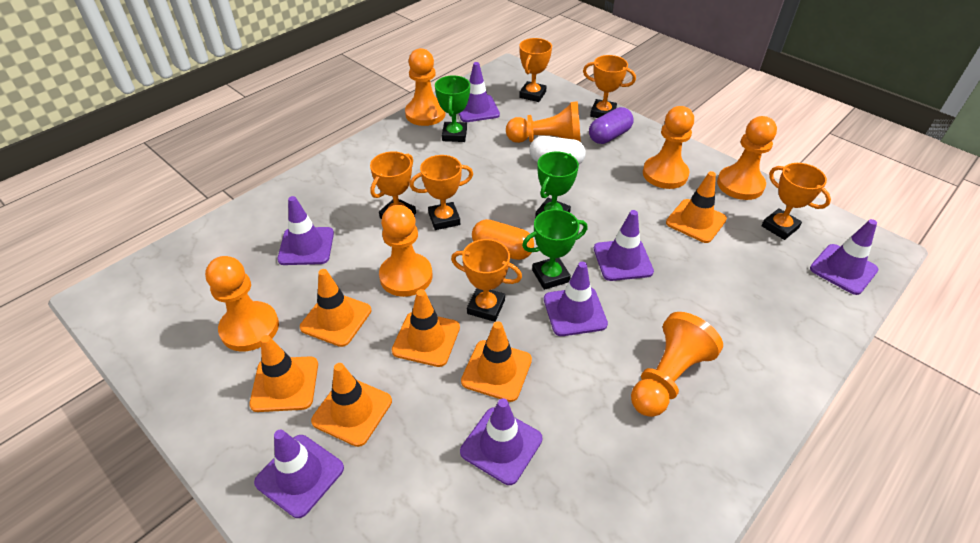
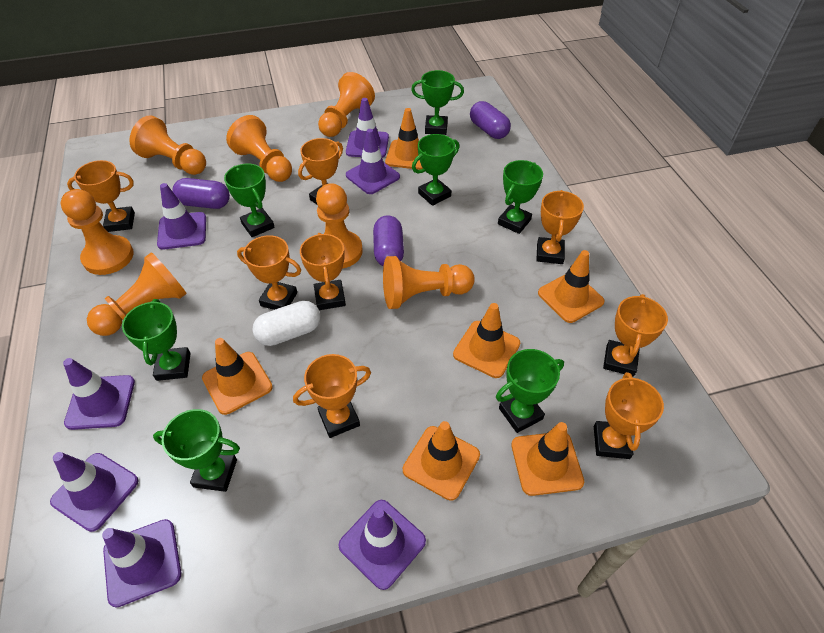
green trophy: [435,75,470,142] [522,209,588,290] [535,152,579,218] = 3 -> [122,299,191,381] [153,409,240,492] [224,164,275,237] [411,70,464,135] [412,134,459,206] [496,349,564,433] [498,160,543,234] = 7
orange capsule: [472,219,534,260] = 1 -> none = 0
orange trophy: [370,151,416,219] [410,155,473,230] [451,239,522,322] [519,38,552,102] [583,55,636,118] [761,163,831,240] = 6 -> [67,160,135,232] [237,235,301,310] [293,354,371,438] [298,138,343,204] [300,233,346,310] [536,190,584,264] [594,372,664,459] [603,294,668,376] = 8
purple capsule: [589,107,634,144] = 1 -> [172,178,230,209] [373,215,404,266] [470,101,511,139] = 3

